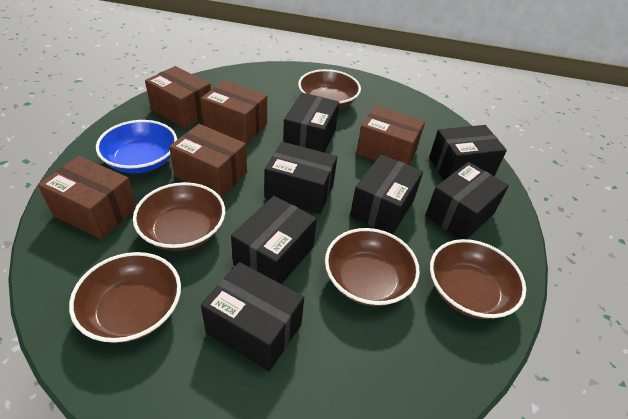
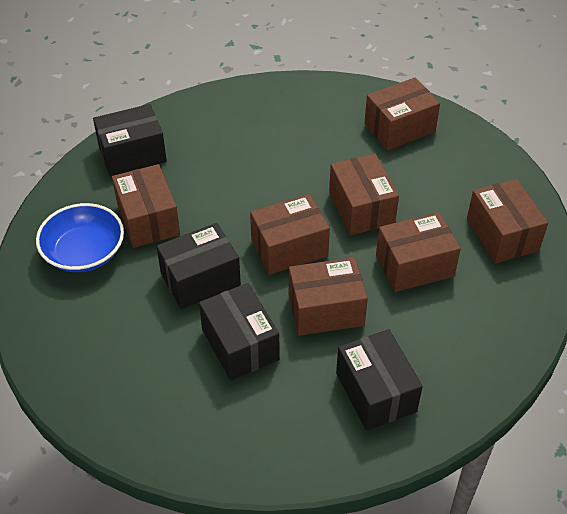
black box: [201,262,304,371] [231,196,317,284] [265,142,337,214] [283,93,339,152] [350,154,423,234] [425,162,509,239] [429,125,507,180] = 7 -> [93,104,167,176] [156,223,241,309] [199,283,279,381] [336,329,423,431] = 4
brown bowl: [69,252,181,343] [133,182,225,251] [298,69,361,109] [325,228,420,306] [430,239,526,319] = 5 -> none = 0
brown box: [38,156,136,240] [145,66,211,129] [169,124,247,198] [201,80,267,144] [356,106,425,165] = 5 -> [112,164,180,248] [250,194,330,275] [289,257,368,336] [329,154,399,235] [364,77,440,150] [376,212,461,292] [467,179,548,263] = 7

